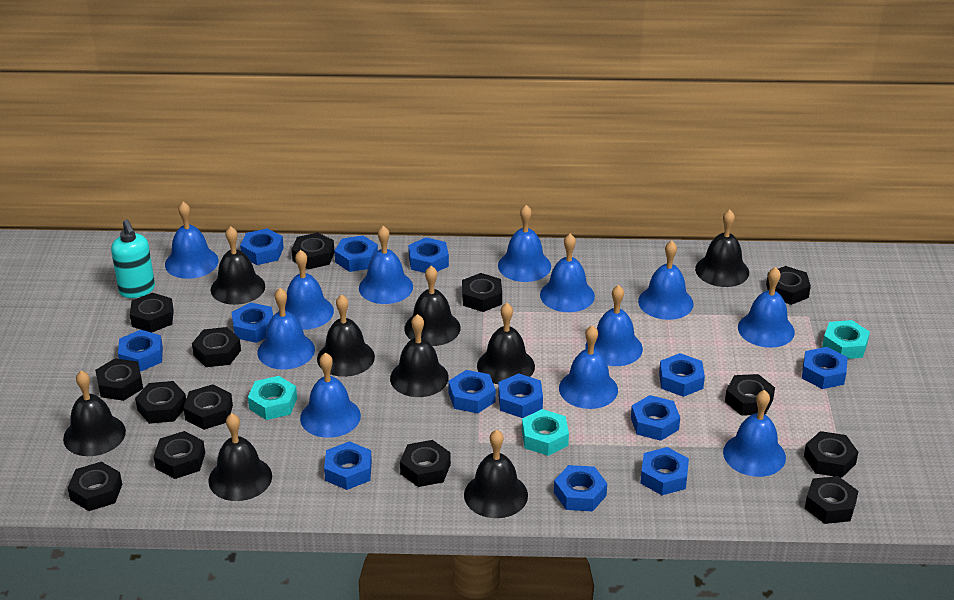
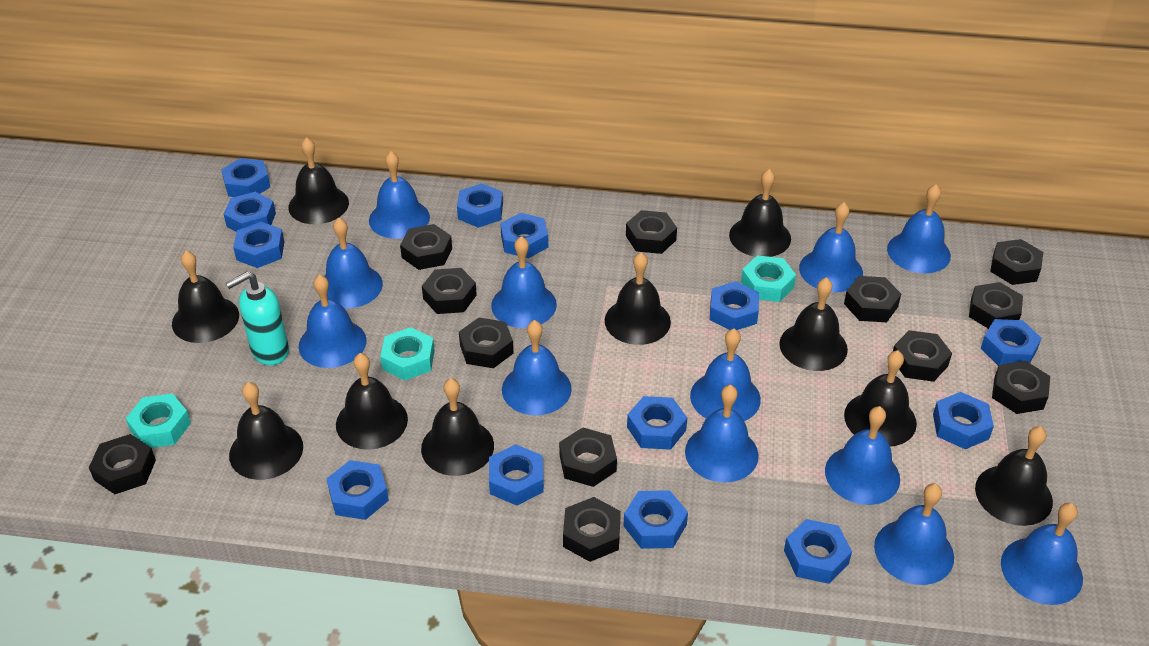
black bell: [63,371,126,456] [208,413,272,501] [210,226,265,305] [317,295,375,377] [390,314,449,397] [404,266,461,346] [464,430,528,518] [477,303,535,384] [695,210,749,287] = 9 -> [172,251,239,343] [229,382,303,480] [288,137,349,224] [336,353,408,450] [421,378,494,476] [605,252,671,345] [729,169,791,257] [779,277,848,371] [844,350,917,447] [975,426,1053,526] = 10
black nut: [68,462,122,511] [95,358,143,401] [130,293,174,333] [135,381,186,424] [153,431,205,479] [183,384,233,430] [192,327,241,367] [292,232,334,269] [400,440,451,487] [462,273,502,312] [725,374,775,416] [766,266,811,305] [804,431,858,478] [804,476,858,524] = 14 -> [89,434,156,494] [400,224,452,270] [422,268,477,314] [459,318,514,368] [559,427,617,487] [563,497,621,562] [626,210,677,254] [844,276,901,322] [893,330,952,382] [969,282,1023,329] [990,239,1043,285] [992,361,1050,414] = 12

